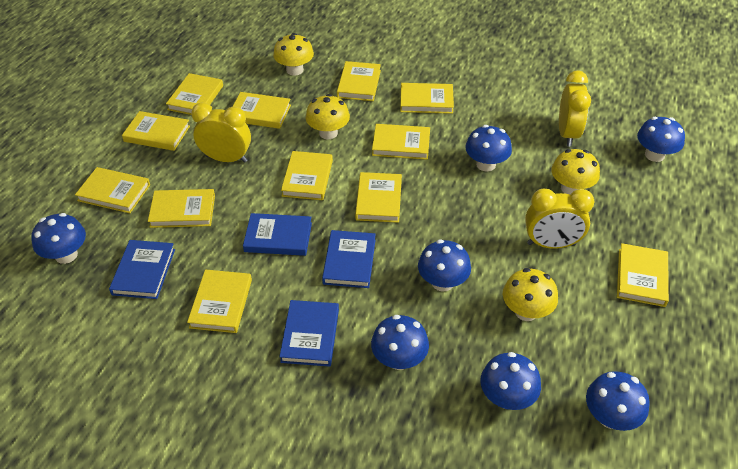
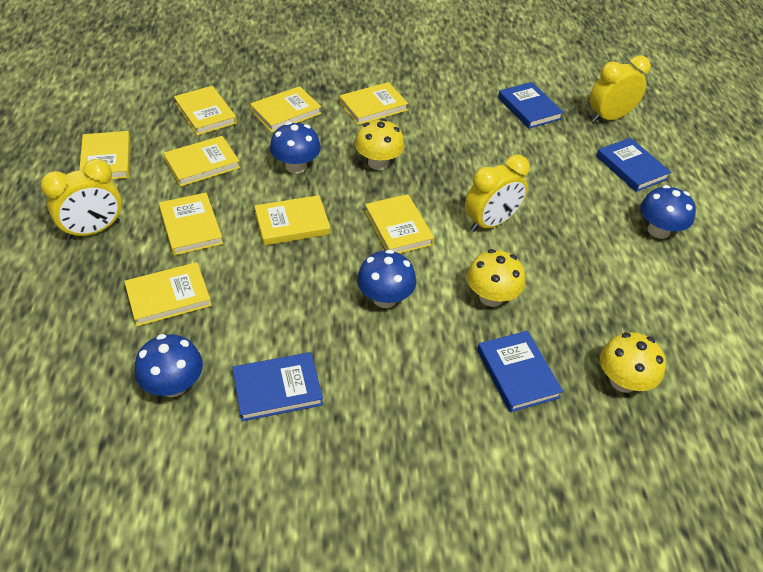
blue mushroom: [32,213,86,264] [371,315,429,370] [418,240,471,292] [465,125,512,172] [480,352,541,410] [586,371,650,431] [637,117,685,162] = 7 -> [135,334,203,397] [270,122,321,174] [357,250,416,308] [640,185,696,239] = 4
yellow book: [75,167,150,213] [122,111,190,151] [148,189,215,228] [166,73,223,115] [187,269,252,333] [232,92,291,129] [281,151,333,200] [337,61,381,101] [355,172,402,223] [372,124,430,160] [400,83,454,114] [617,243,669,307] = 12 -> [79,131,130,179] [124,262,212,326] [159,193,223,256] [163,136,240,187] [174,86,237,136] [250,86,321,133] [254,195,330,246] [339,82,408,125] [365,194,434,254] = 9
yellow mushroom: [273,33,314,76] [306,94,350,139] [503,268,558,321] [551,149,600,195] = 4 -> [355,118,405,170] [467,249,525,307] [600,332,666,393] = 3

